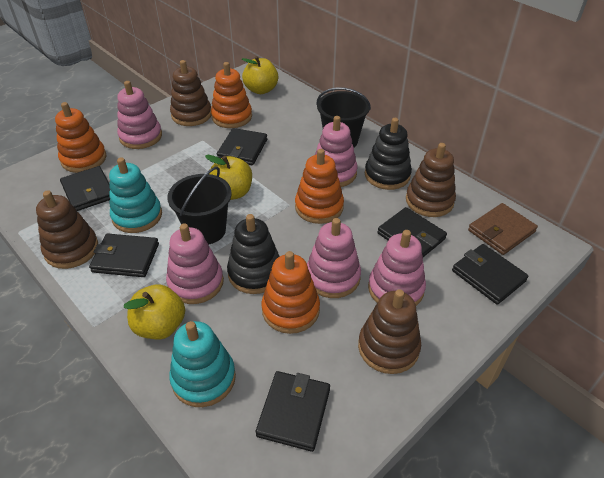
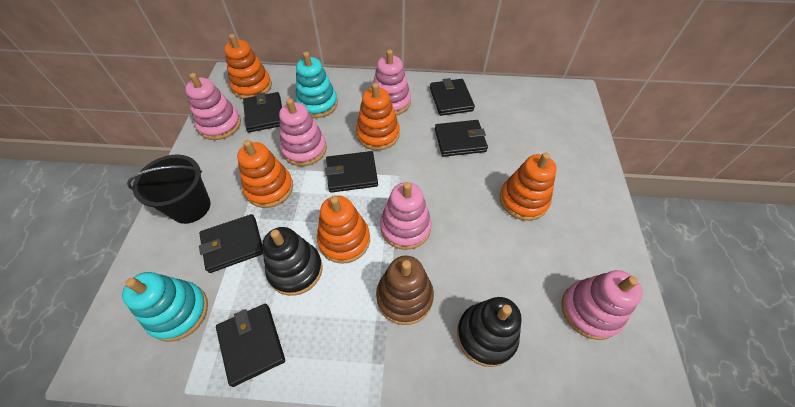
black bucket: [167,167,232,244] [316,87,371,147] = 2 -> [127,155,210,224] = 1
brown stacking toy: [36,190,98,269] [170,60,212,126] [358,289,421,374] [406,143,456,217] = 4 -> [376,256,434,325] = 1
brown wallet: [468,203,538,255] = 1 -> none = 0
orange stacking toy: [55,102,106,173] [211,62,252,128] [261,251,320,334] [295,149,344,224] = 4 -> [224,34,272,99] [237,140,293,208] [317,196,370,264] [356,83,400,150] [500,153,557,221] = 5
yellow apple: [124,284,185,339] [205,155,252,200] [242,56,278,94] = 3 -> none = 0

